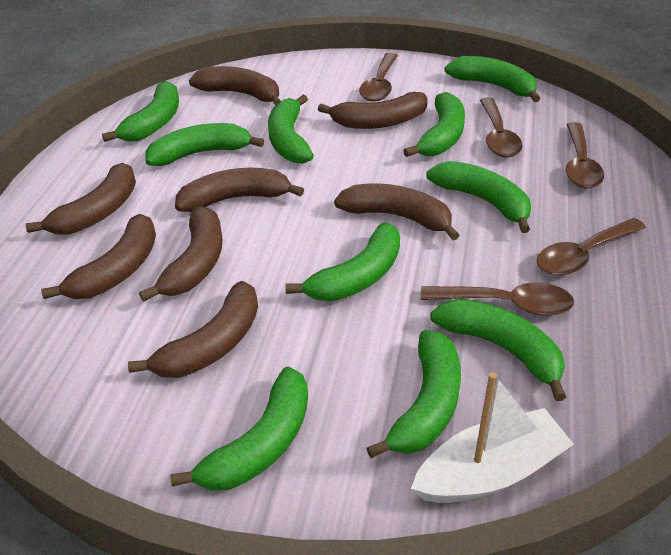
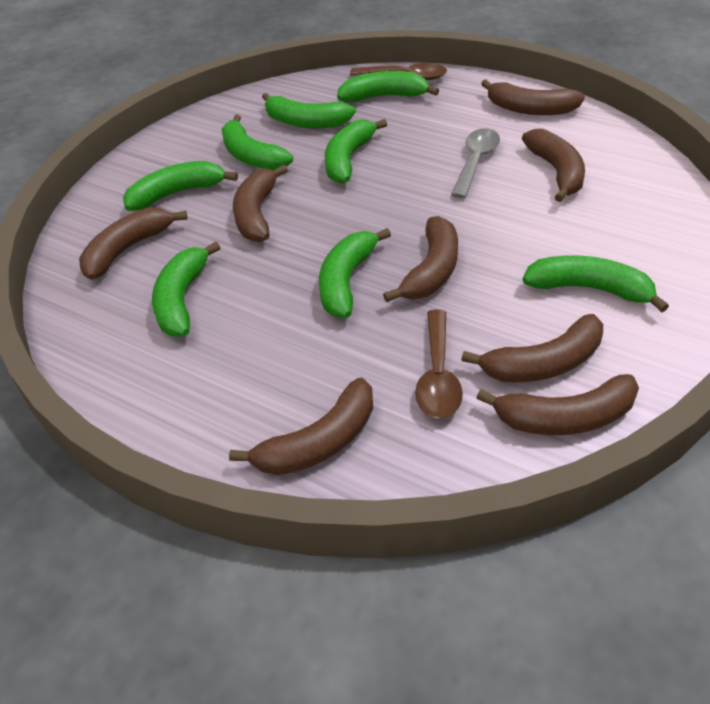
brown spoon: [359,53,398,101] [420,283,574,316] [480,97,523,158] [537,218,646,275] [566,122,604,189] = 5 -> [350,63,447,80] [415,310,463,419] = 2
green banana: [102,81,179,142] [145,123,264,166] [170,367,308,491] [268,95,314,164] [285,222,400,302] [367,330,461,458] [403,92,465,157] [426,161,531,233] [430,299,566,401] [444,56,540,102] = 10 -> [123,161,238,211] [152,241,221,337] [221,115,293,170] [262,93,356,128] [319,228,391,318] [325,119,387,184] [337,71,439,103] [523,255,669,312] = 8
grey spoon: none = 0 -> [451,128,500,198] = 1
white boat: [411,372,574,503] = 1 -> none = 0

